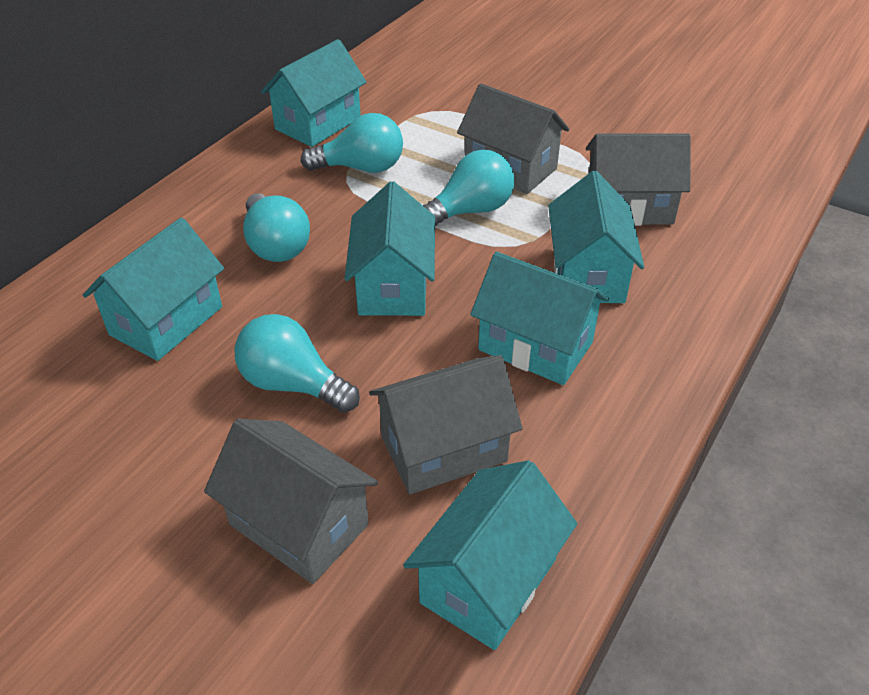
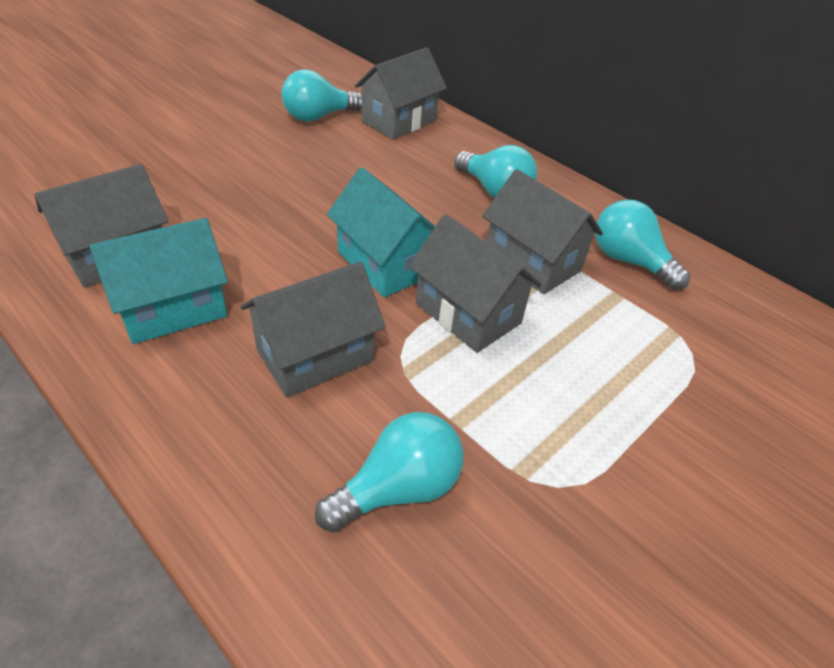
grey house: [204,419,378,584] [369,355,522,495] [457,84,569,194] [586,133,691,226] = 4 -> [34,164,168,288] [240,262,385,397] [355,47,447,139] [409,214,542,353] [482,169,603,294] = 5
turquoise house: [83,218,224,361] [261,39,367,147] [344,181,435,316] [403,460,577,650] [470,252,609,385] [548,171,644,303] = 6 -> [90,218,228,344] [327,167,435,297] = 2

